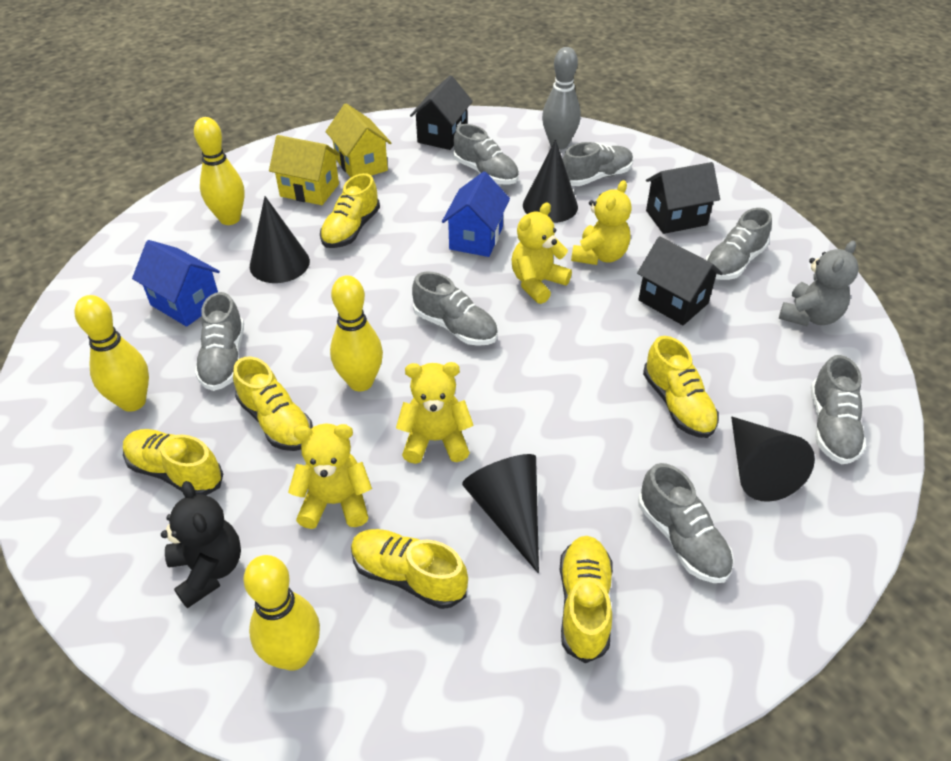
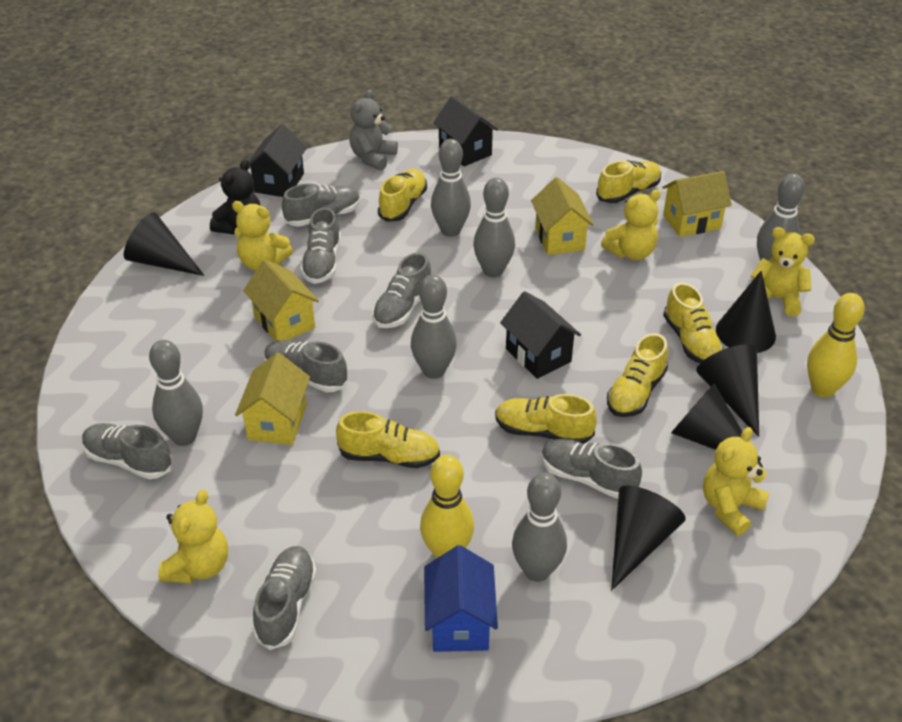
black cone: [250,196,310,283] [462,454,539,574] [523,139,578,223] [731,416,815,502] = 4 -> [124,212,205,276] [611,485,686,590] [671,384,763,468] [696,344,759,437] [716,271,776,353] = 5
blue house: [132,240,220,327] [442,171,510,257] = 2 -> [424,545,498,652] = 1
grey bowling pin: [542,47,580,150] = 1 -> [149,340,203,446] [411,275,457,379] [431,139,471,237] [473,177,515,277] [512,473,567,582] [757,173,805,261] = 6
yellow bowling pin: [75,295,149,412] [194,117,245,225] [243,555,320,671] [330,275,383,391] = 4 -> [420,455,474,559] [807,293,865,398] = 2
yellow house: [269,135,340,205] [326,104,391,178] = 2 -> [235,353,310,445] [243,259,319,341] [531,177,594,255] [662,171,732,237] = 4
yellow teddy bear: [288,424,372,529] [396,362,474,464] [512,202,572,304] [571,180,632,265] = 4 -> [158,489,228,584] [232,201,293,270] [601,190,661,260] [703,427,769,536] [751,227,815,316] = 5

